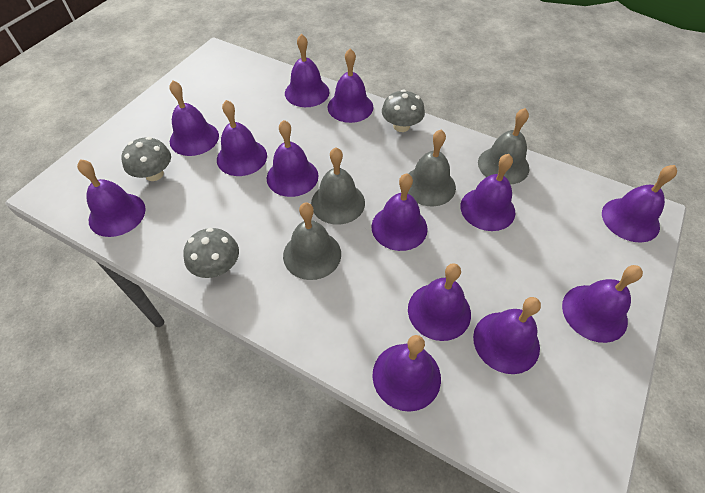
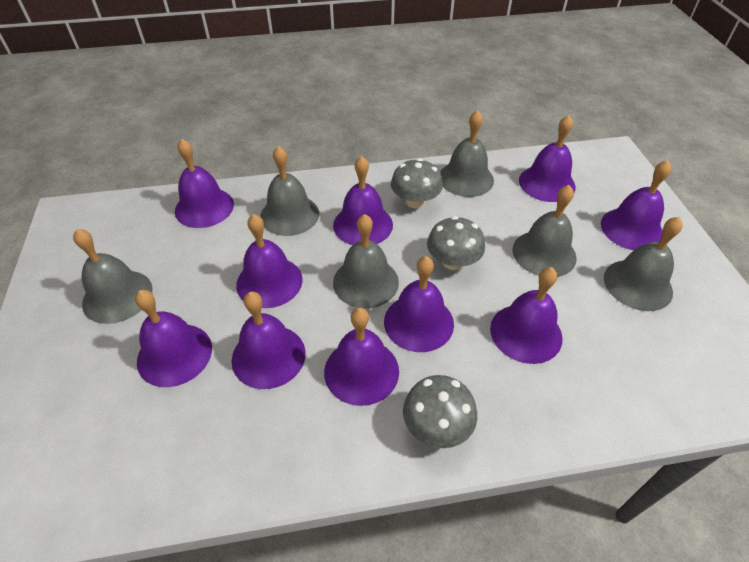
grey bell: [283,202,341,280] [311,147,365,225] [408,130,456,206] [478,108,529,185] = 4 -> [73,229,153,324] [260,146,319,236] [333,214,399,309] [440,110,494,197] [512,185,577,277] [604,217,683,311] = 6
purple bell: [77,160,146,237] [170,80,219,156] [217,100,267,176] [267,120,318,197] [285,34,329,107] [328,48,373,123] [372,174,428,251] [372,335,441,412] [408,263,471,341] [460,154,515,231] [473,297,541,374] [562,265,643,343] [602,165,677,243] = 13 -> [135,290,212,387] [175,139,234,228] [232,292,306,389] [236,214,303,308] [324,307,399,406] [333,156,393,245] [384,256,454,352] [490,267,563,364] [519,115,576,202] [601,160,671,250] = 10

